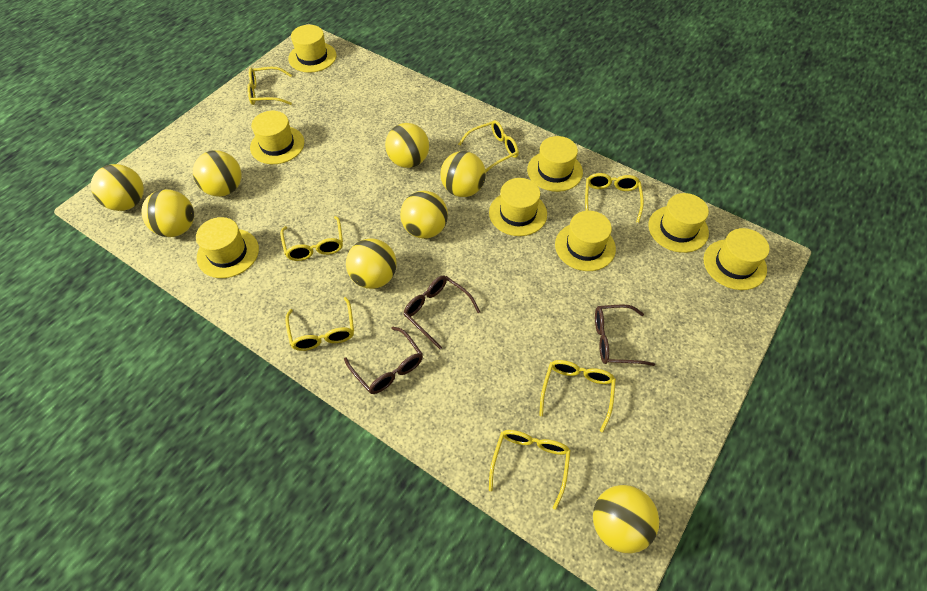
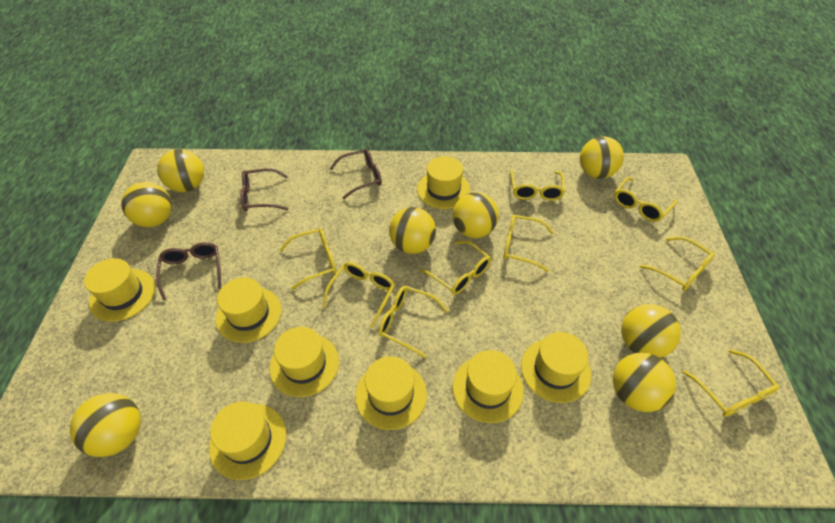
yellow glasses: [247,67,292,105] [280,216,343,261] [285,297,354,351] [458,120,519,172] [489,430,571,510] [539,360,616,433] [585,173,644,223] = 7 -> [280,228,336,290] [322,262,395,328] [378,286,449,358] [420,240,491,295] [503,214,554,272] [510,170,565,201] [614,177,677,222] [640,237,715,291] [683,350,779,417] = 9

